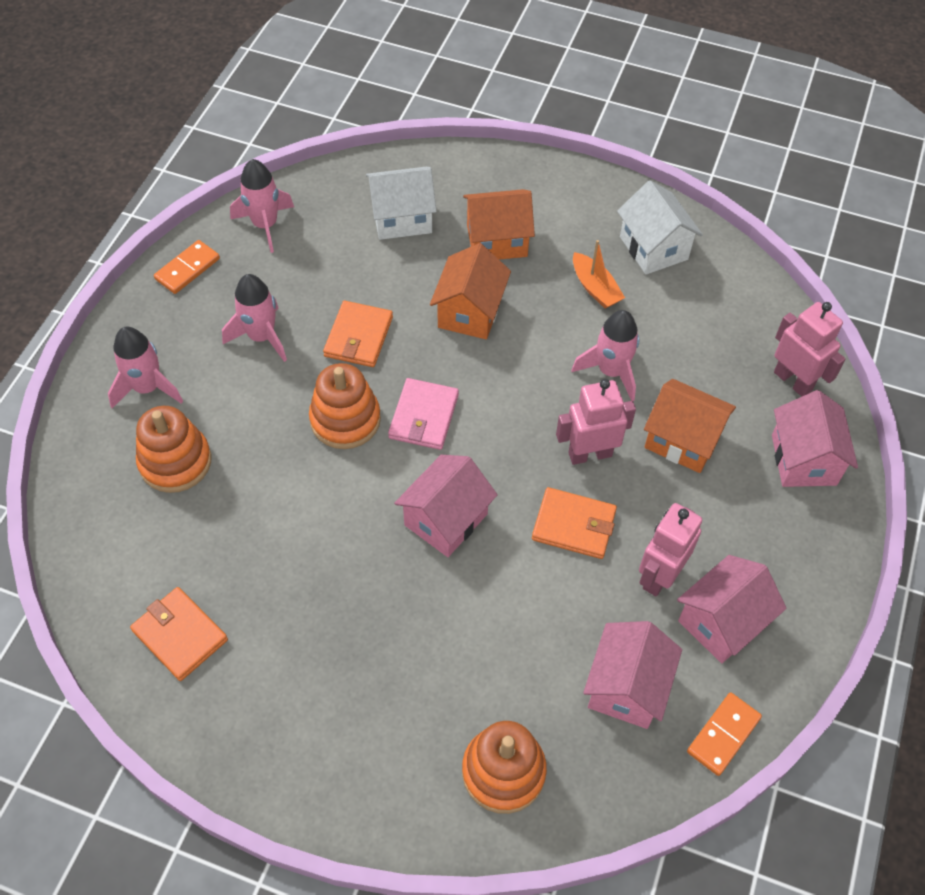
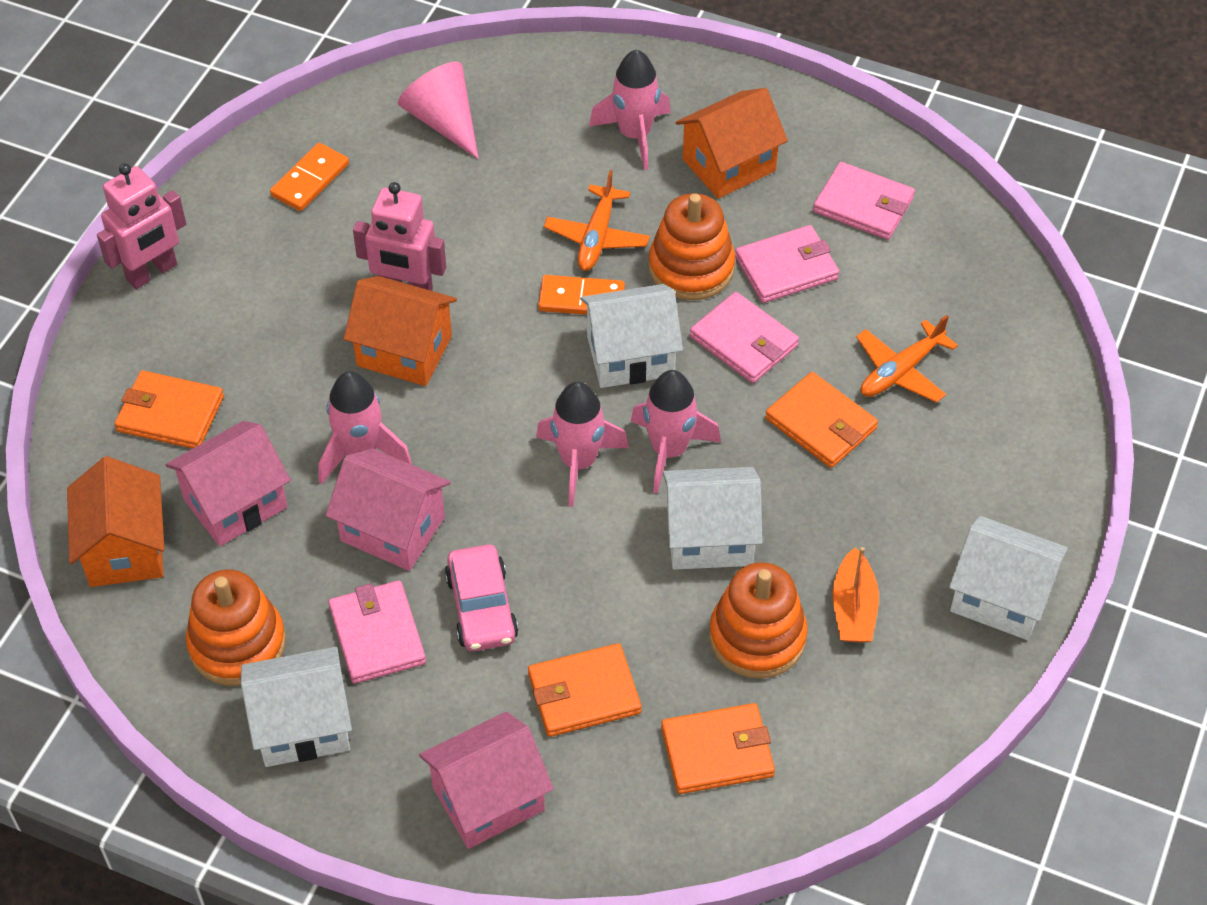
orange plane: none = 0 -> [544,170,650,271] [856,315,958,403] = 2
orange wallet: [130,587,228,681] [323,301,393,367] [532,487,617,559] = 3 -> [114,370,224,449] [528,643,642,737] [661,703,775,794] [765,372,878,468] = 4
pink car: none = 0 -> [445,544,519,651] = 1
pink cone: none = 0 -> [398,62,479,159] = 1
pink house: [394,455,498,557] [583,621,682,729] [677,555,787,663] [772,390,858,487] = 4 -> [166,421,291,546] [326,448,451,571] [419,711,554,849] = 3
pink robot: [556,379,636,465] [639,503,702,596] [774,302,845,397] = 3 -> [97,163,186,289] [353,182,446,291] = 2
pink wallet: [388,378,459,450] = 1 -> [328,580,426,684] [690,292,799,383] [735,225,839,303] [813,162,915,240] = 4
white house: [366,167,437,240] [617,180,703,275] = 2 -> [241,647,352,767] [580,284,683,388] [663,467,763,570] [949,516,1068,640] = 4

